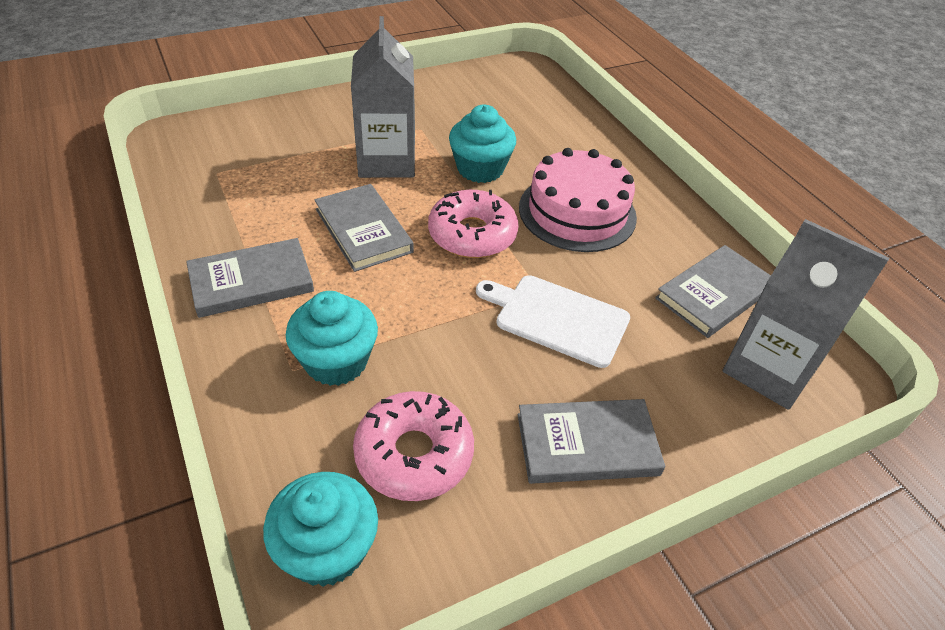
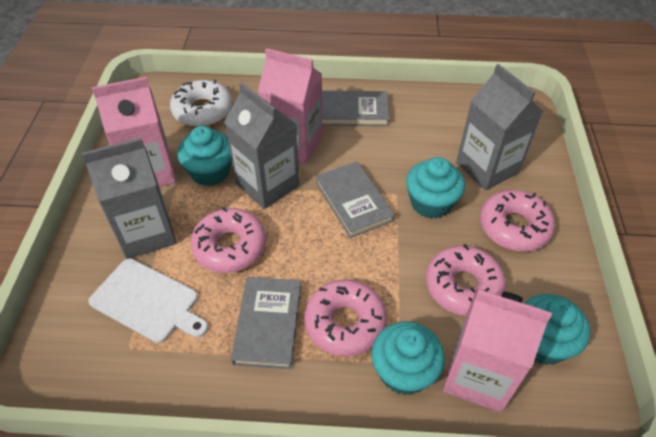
grey book: [186,238,314,318] [314,184,414,272] [518,399,665,484] [655,245,771,338] = 4 -> [231,277,301,369] [315,162,395,238] [322,91,389,126] = 3
grey carton: [351,16,415,178] [723,219,890,410] = 2 -> [82,138,177,259] [224,83,300,209] [456,64,543,190] = 3
pink cake: [519,148,637,252] = 1 -> none = 0
pink carton: none = 0 -> [92,77,176,187] [258,48,322,164] [443,288,552,413] = 3
pink donut: [353,391,474,501] [428,190,519,258] = 2 -> [190,207,266,273] [304,280,387,357] [426,244,506,316] [480,190,555,252] = 4
turquoise cupcake: [263,472,378,587] [286,291,378,386] [449,105,516,183] = 3 -> [177,126,232,186] [371,321,445,395] [406,157,465,219] [525,294,590,365] = 4
white donut: none = 0 -> [170,80,232,127] = 1

